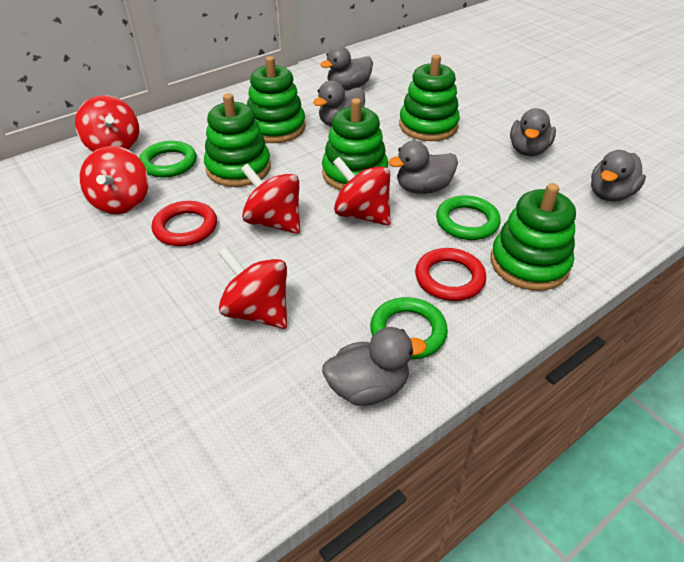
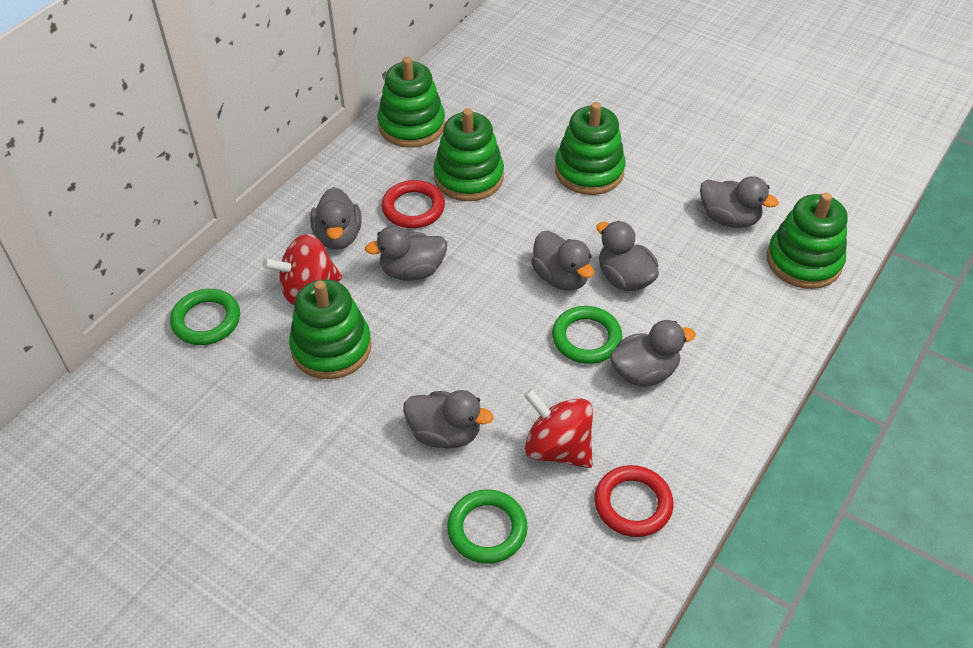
grey duck: [313,80,365,126] [320,46,373,91] [322,327,427,406] [388,141,458,194] [510,108,556,156] [591,150,646,202] = 6 -> [310,187,362,250] [365,226,447,281] [403,390,493,448] [531,231,594,290] [597,221,659,291] [610,320,696,387] [700,176,778,228] = 7
red spinning top: [75,95,139,152] [80,146,149,214] [218,247,287,329] [241,164,300,234] [333,157,391,226] = 5 -> [262,234,342,305] [524,389,593,468] = 2

